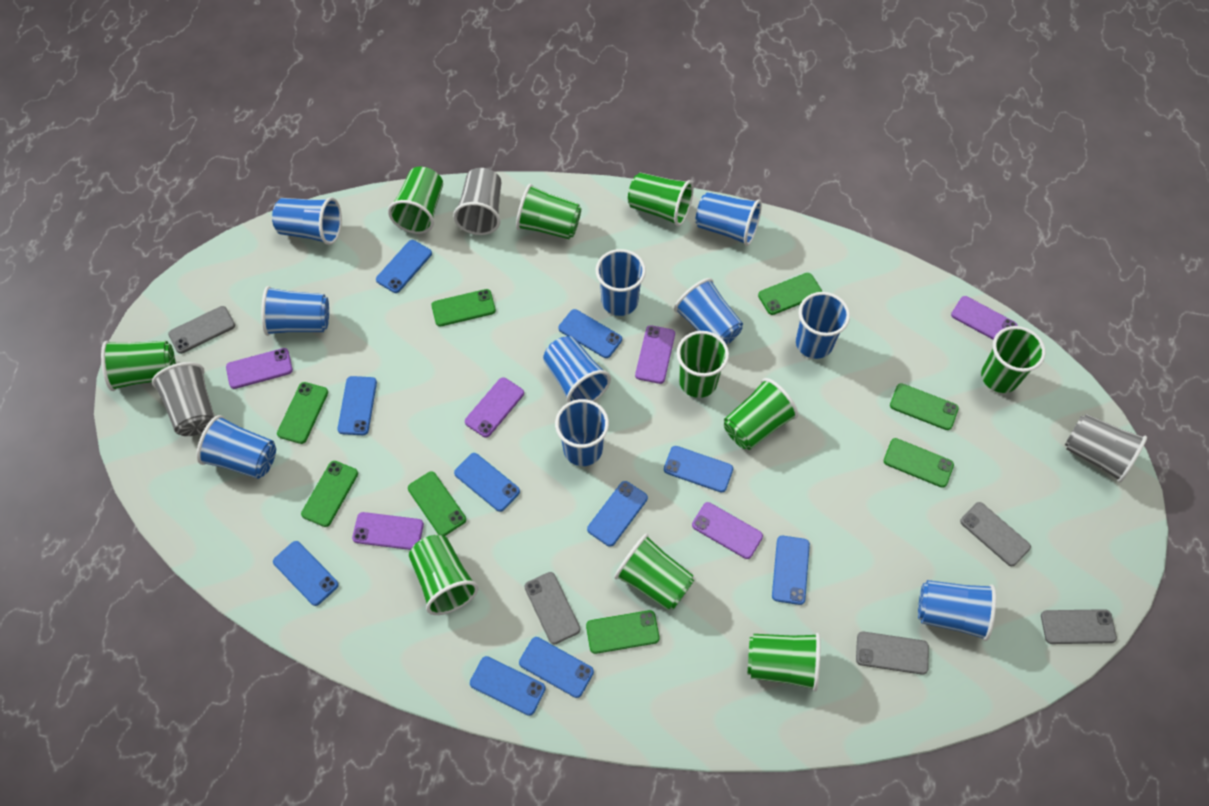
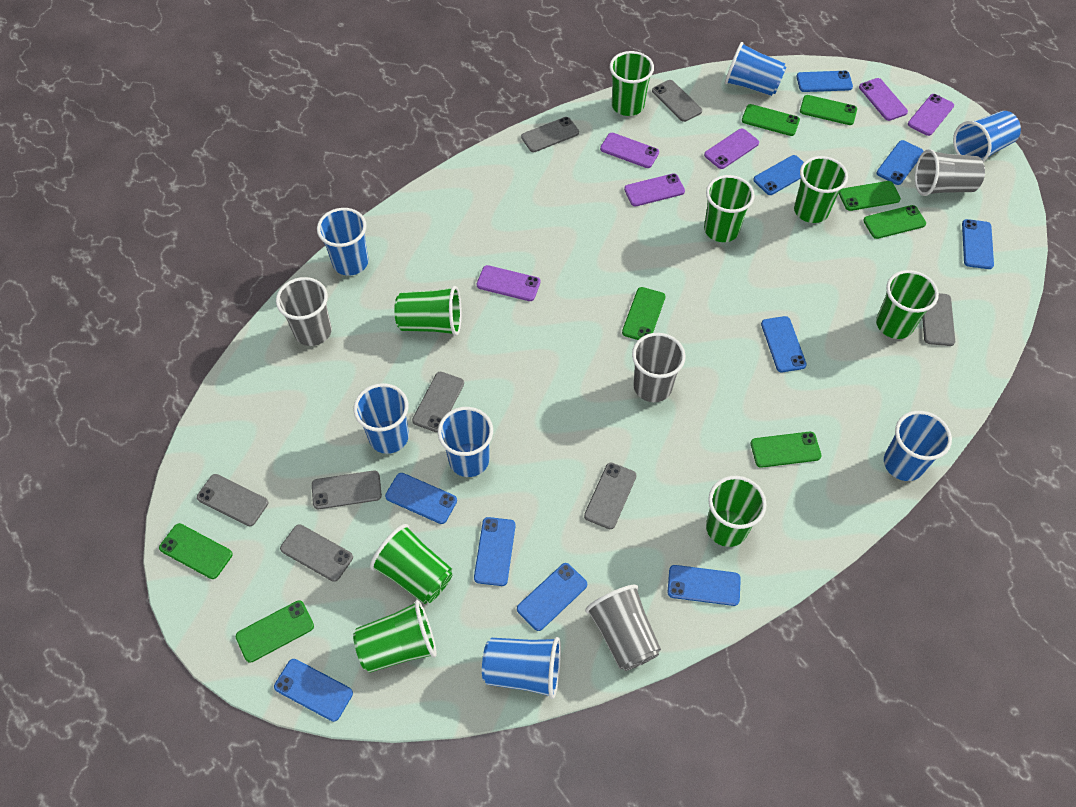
blue cup: [196,415,276,479] [261,286,329,336] [272,197,342,245] [543,336,611,403] [555,399,609,466] [596,249,646,316] [674,278,743,345] [696,192,762,246] [796,292,850,359] [918,580,996,641] = 10 -> [317,208,369,276] [354,383,409,454] [438,407,493,477] [482,637,561,699] [725,42,786,96] [884,411,952,481] [953,111,1021,162] = 7
green cup: [101,341,176,391] [388,167,443,234] [409,535,479,615] [516,184,581,239] [614,533,694,611] [628,173,694,226] [677,331,729,398] [724,378,798,450] [748,633,820,691] [981,326,1046,393] = 10 -> [353,600,437,673] [370,524,452,604] [394,286,462,336] [610,51,654,116] [704,175,755,242] [706,476,767,547] [794,156,848,223] [876,270,939,339] = 8
grey cup: [152,362,215,436] [453,168,501,235] [1065,414,1147,483] = 3 -> [276,277,332,346] [585,584,661,671] [632,333,686,402] [915,149,985,196] = 4
grey phone: [168,306,235,354] [524,572,580,645] [856,631,929,675] [960,502,1031,566] [1041,609,1117,644] = 5 -> [197,474,268,526] [280,524,353,582] [312,471,382,509] [412,372,464,432] [521,117,579,152] [584,463,637,529] [652,80,702,122] [922,293,955,346] = 8

